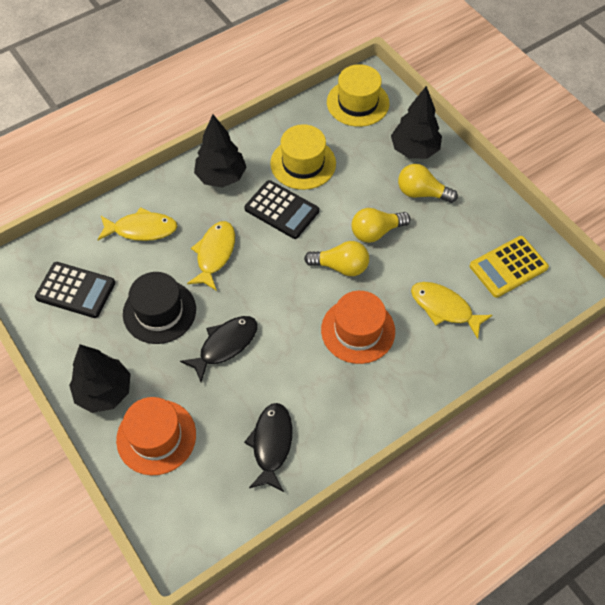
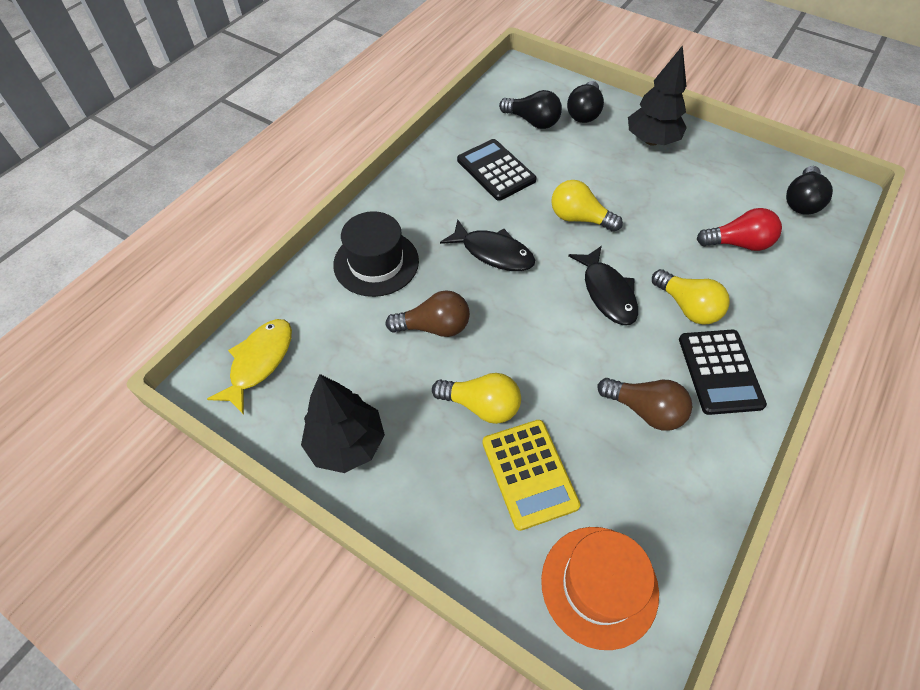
black light bulb: none = 0 -> [499,90,562,129] [567,81,604,123] [786,166,833,215] = 3
black tree: [69,345,131,413] [194,114,246,188] [391,86,442,159] = 3 -> [301,374,385,473] [628,45,687,146] = 2
brown light bulb: none = 0 -> [385,290,470,337] [597,378,692,430] = 2
orange hat: [116,397,196,475] [321,291,395,364] = 2 -> [541,527,659,650] = 1
red light bulb: none = 0 -> [697,208,782,251] = 1
yellow fish: [97,207,177,241] [187,221,235,291] [411,282,493,339] = 3 -> [207,319,292,415] = 1
yellow hat: [270,124,336,190] [327,64,389,127] = 2 -> none = 0

